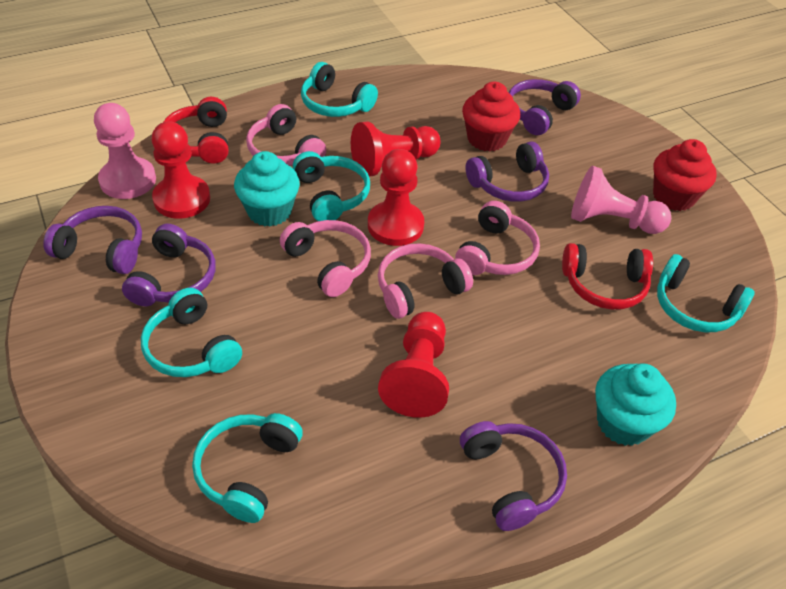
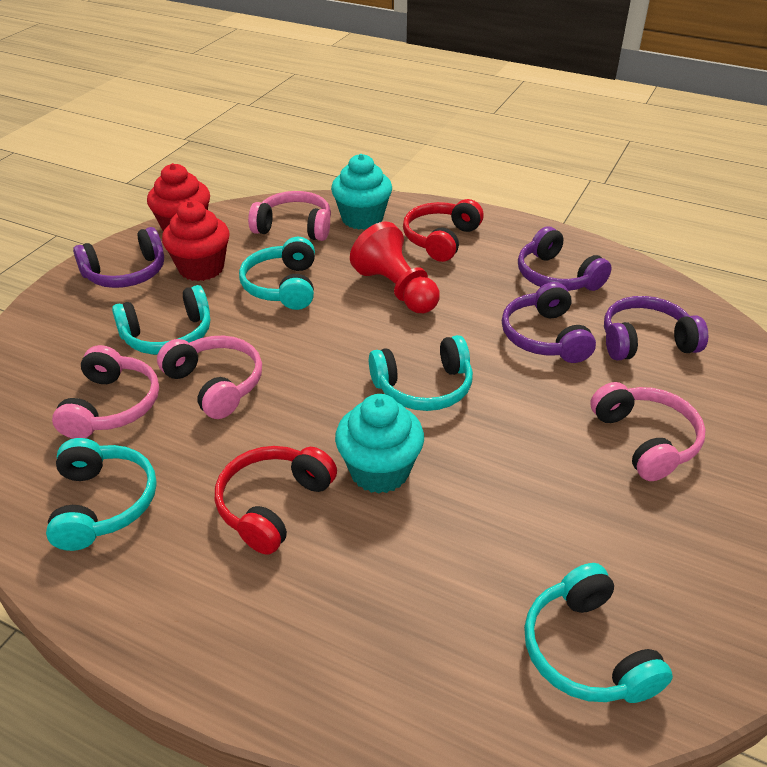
pink pawn: [94,103,156,199] [571,166,671,234] = 2 -> none = 0
purple headphones: [43,206,142,274] [122,224,216,306] [460,421,567,531] [465,142,549,202] [509,79,581,135] = 5 -> [73,227,164,288] [502,282,596,363] [518,227,612,291] [604,296,708,361] = 4
red pawn: [151,122,210,219] [351,121,440,177] [368,149,424,246] [378,312,449,418] = 4 -> [350,222,440,313] = 1

